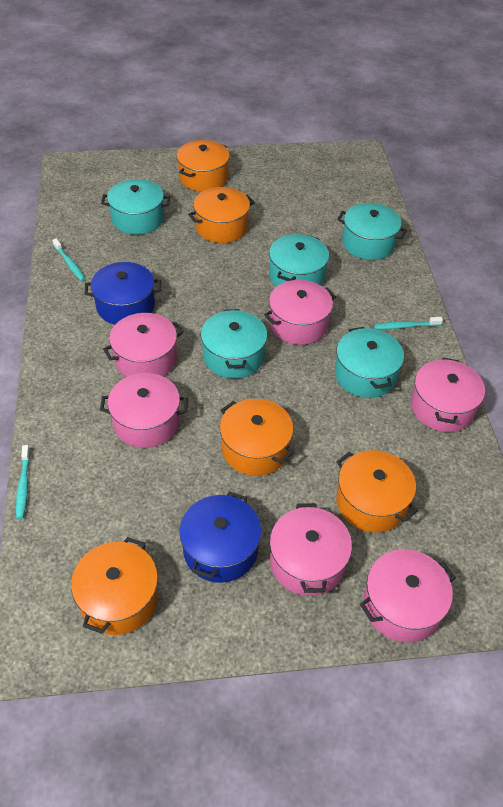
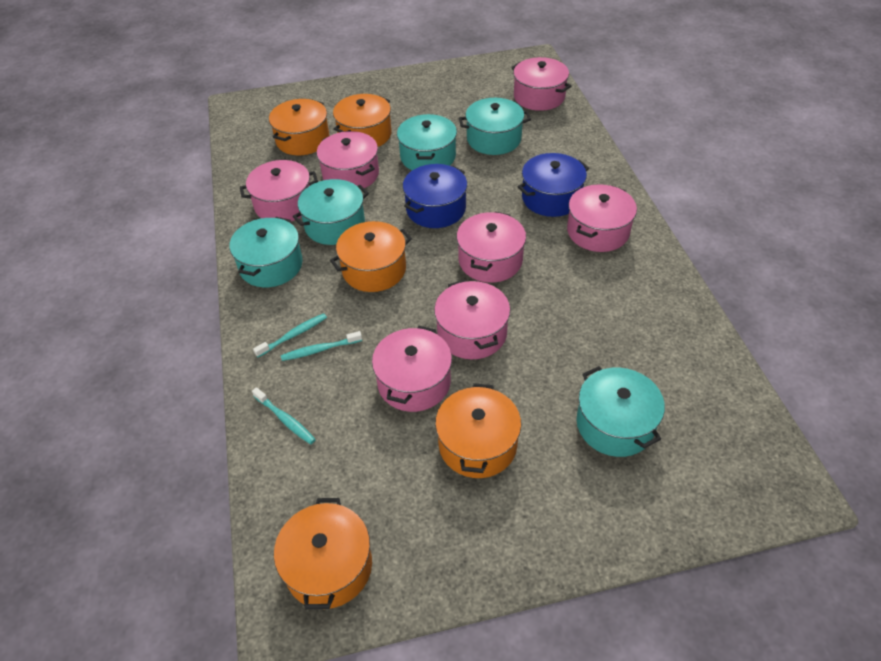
pink pot: [100,373,188,448] [103,313,184,377] [264,280,336,345] [270,503,352,596] [360,549,456,642] [411,358,485,432] = 6 -> [240,160,318,221] [317,131,379,190] [372,326,452,412] [434,280,510,359] [457,212,526,283] [511,57,571,111] [567,184,637,252] = 7

